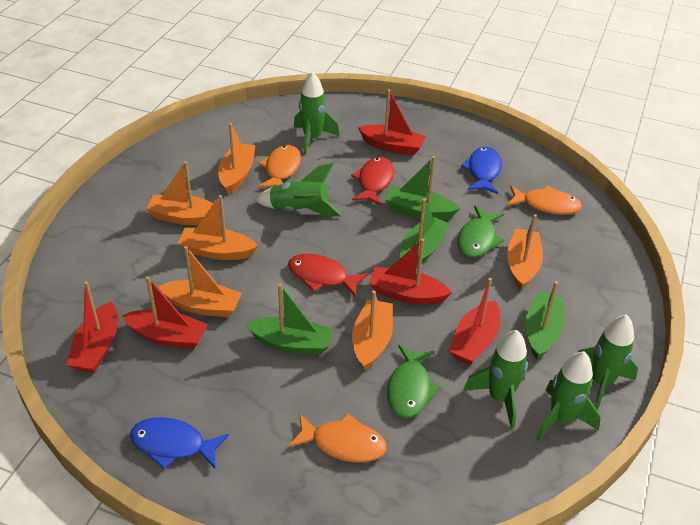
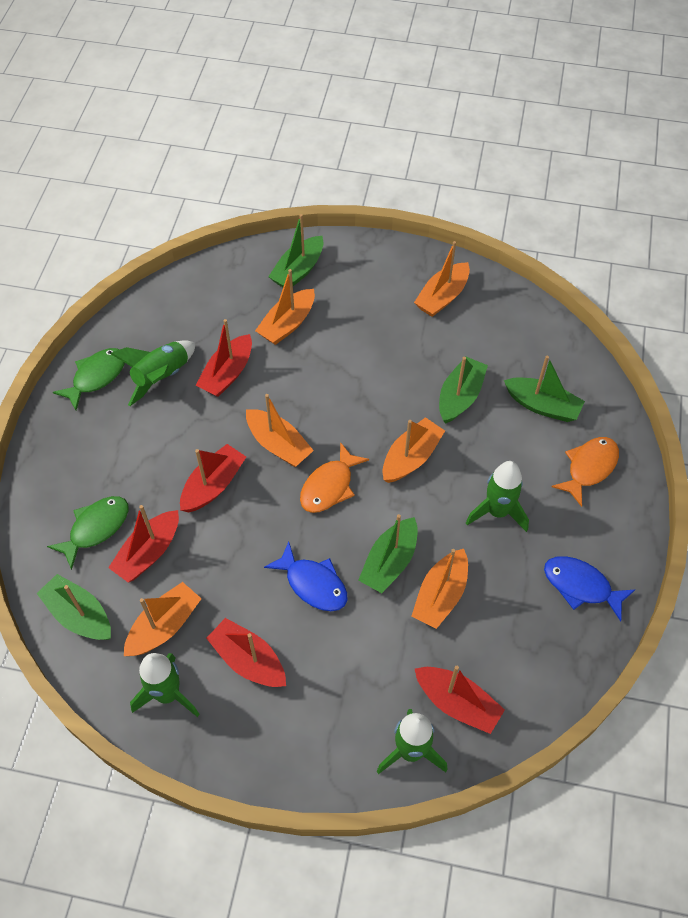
green boat: [246,284,333,355] [385,156,460,220] [400,198,450,267] [525,281,565,360] = 4 -> [37,574,111,640] [268,214,324,287] [358,514,418,593] [439,357,488,424] [504,356,585,422] = 5
green rocket: [254,163,342,216] [294,72,339,155] [464,330,528,429] [536,351,601,442] [577,315,638,410] = 5 -> [111,340,196,406] [130,653,200,717] [377,709,448,774] [466,461,529,532] = 4
orange fish: [258,145,301,188] [288,413,387,463] [507,185,582,215] = 3 -> [300,442,369,513] [551,437,619,507] = 2
red fish: [288,254,369,297] [351,157,394,206] = 2 -> none = 0

